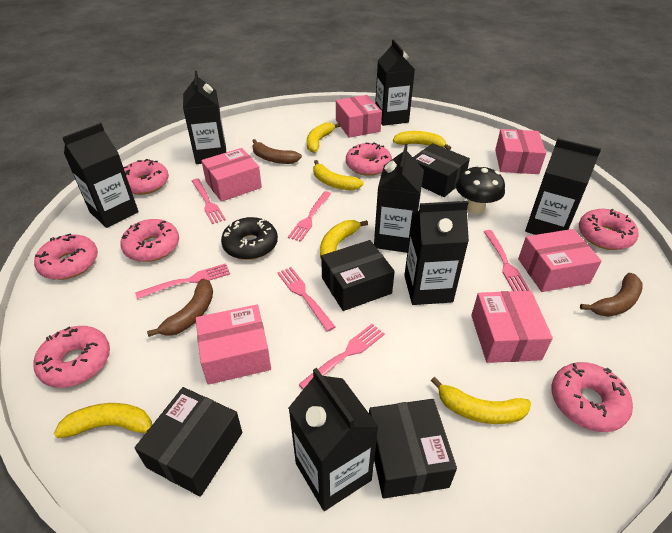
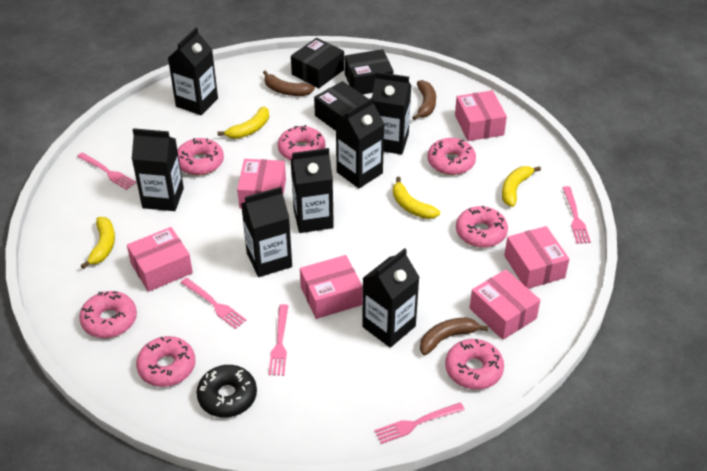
black box: [135,387,242,497] [321,240,395,311] [369,399,457,499] [413,143,470,197] = 4 -> [291,38,344,88] [314,81,368,131] [345,49,393,95] = 3
black mushroom: [456,165,505,214] = 1 -> none = 0
pink fork: [135,263,230,299] [192,179,226,224] [277,267,335,332] [288,191,331,242] [298,324,385,389] [484,230,530,291] = 6 -> [77,153,136,190] [181,278,247,329] [269,304,288,376] [375,402,465,444] [563,186,591,244] = 5
yellow banana: [54,403,152,438] [307,122,341,153] [313,160,364,191] [320,220,368,258] [393,131,451,150] [431,377,531,424] = 6 -> [81,217,115,269] [218,107,269,139] [393,177,440,219] [502,166,541,207] = 4

